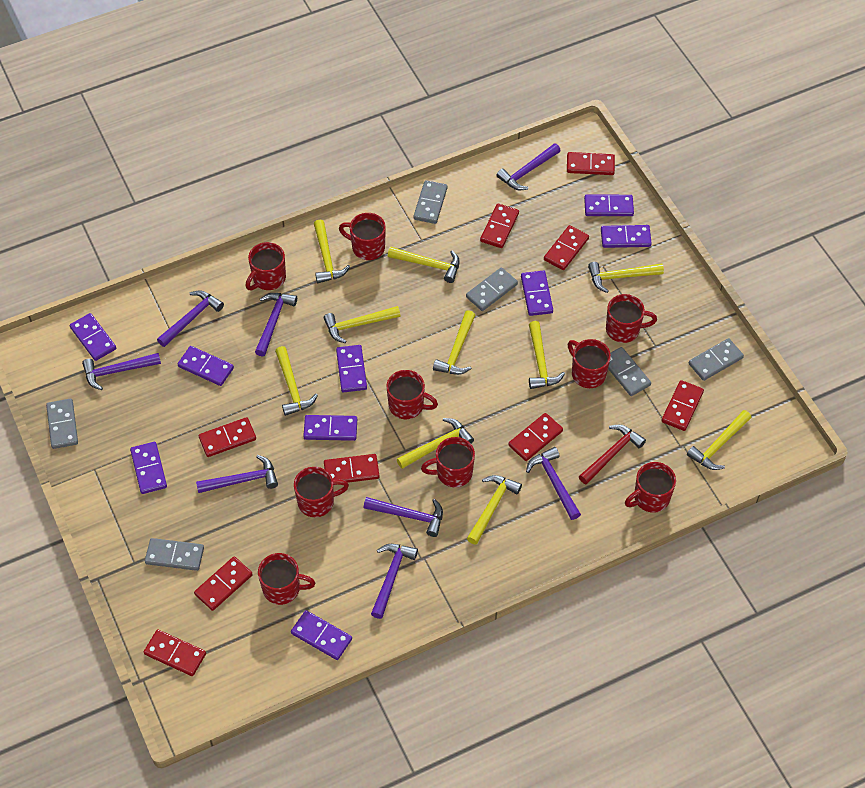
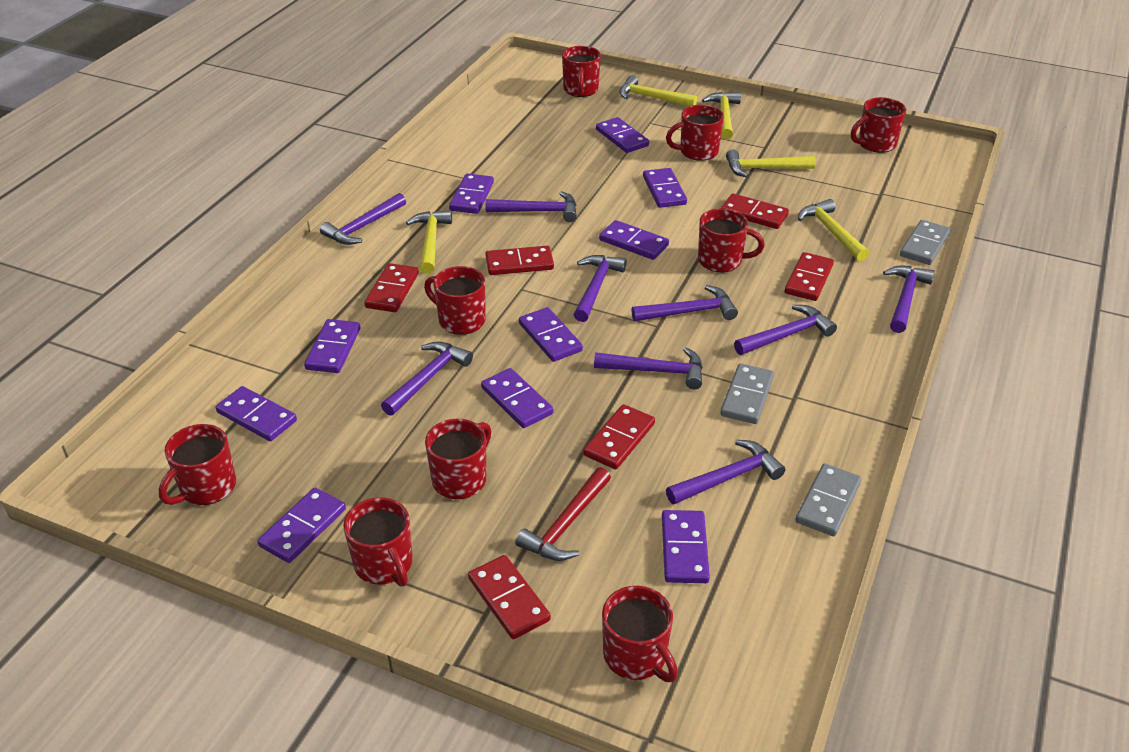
grey domino: [46,399,78,449] [145,538,204,571] [413,180,447,224] [466,267,518,311] [608,347,651,396] [689,338,744,381] = 6 -> [720,363,774,424] [796,463,861,536] [900,220,951,265] = 3
purple domino: [70,313,116,361] [130,442,167,494] [178,346,234,386] [291,610,352,660] [303,415,357,441] [336,345,367,392] [521,271,553,316] [584,194,634,216] [601,225,652,248] = 9 -> [216,386,297,441] [257,488,346,563] [304,319,360,373] [449,173,494,214] [481,368,553,428] [519,307,583,362] [596,117,649,153] [599,220,669,260] [643,168,687,208] [662,510,710,583] = 10
purple hammer: [82,353,161,390] [157,290,224,347] [196,455,278,493] [255,293,297,356] [364,497,443,537] [371,544,418,619] [496,143,561,190] [526,447,581,520] = 8 -> [320,193,406,245] [381,342,473,416] [485,191,577,222] [574,255,627,322] [594,347,703,390] [631,285,738,321] [666,440,785,504] [734,305,837,355] [883,266,935,333] = 9
red domino: [144,629,206,676] [194,556,253,611] [199,417,256,457] [324,454,379,483] [480,203,519,248] [508,413,563,461] [544,225,589,270] [567,152,615,175] [661,380,704,431] = 9 -> [365,263,419,312] [468,555,551,639] [485,246,554,275] [583,404,655,470] [721,193,789,229] [785,252,834,301] = 6
yellow hammer: [275,346,318,416] [314,220,350,283] [324,306,400,343] [388,247,460,283] [397,418,474,469] [433,310,475,375] [467,475,522,545] [529,321,565,389] [588,262,664,293] [687,410,751,470] = 10 -> [406,210,452,274] [620,75,697,106] [702,92,741,140] [726,149,816,178] [798,199,869,261] = 5

